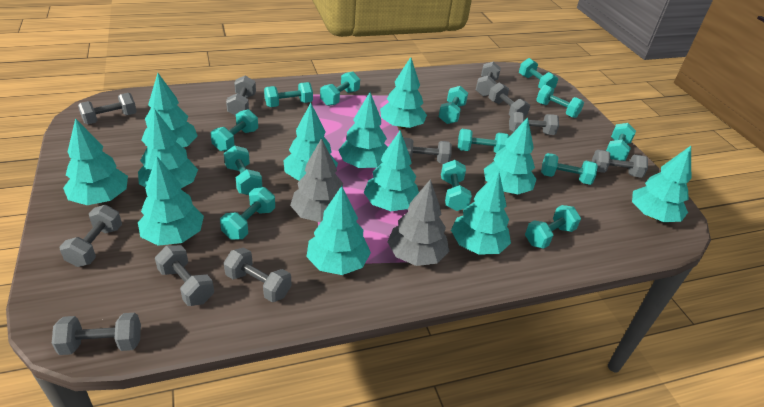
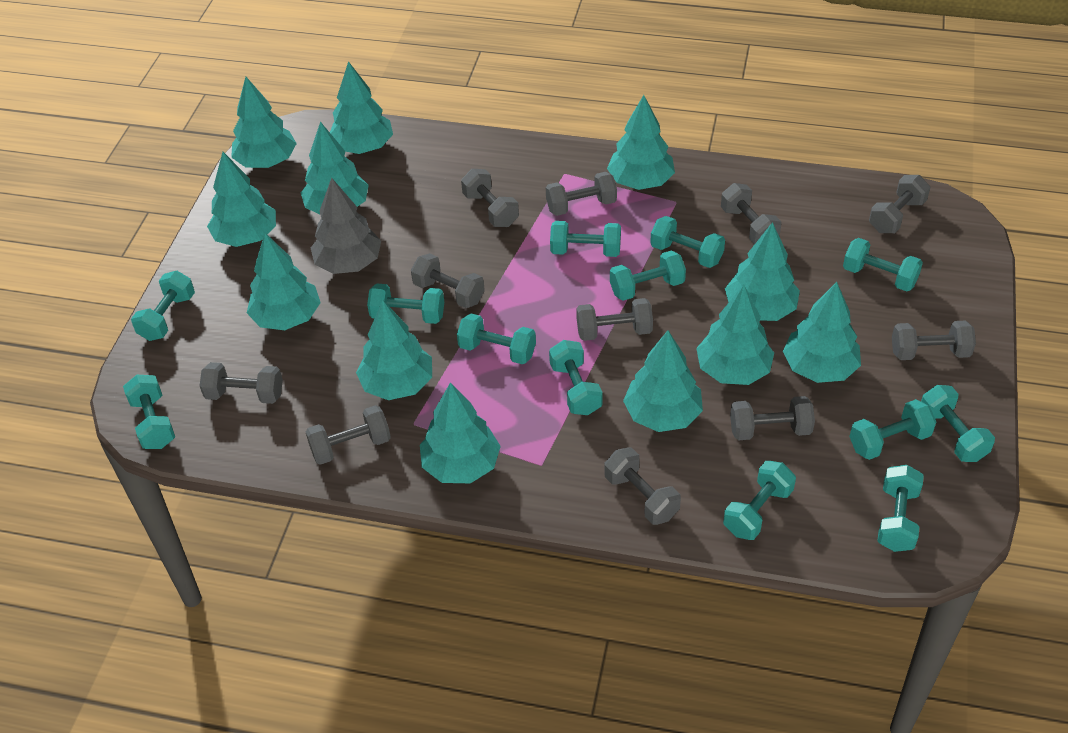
grey tree: [290,138,343,222] [387,179,449,266] = 2 -> [311,178,381,274] = 1

